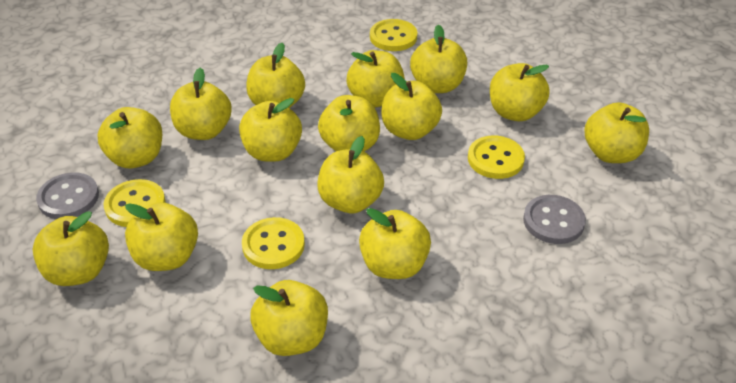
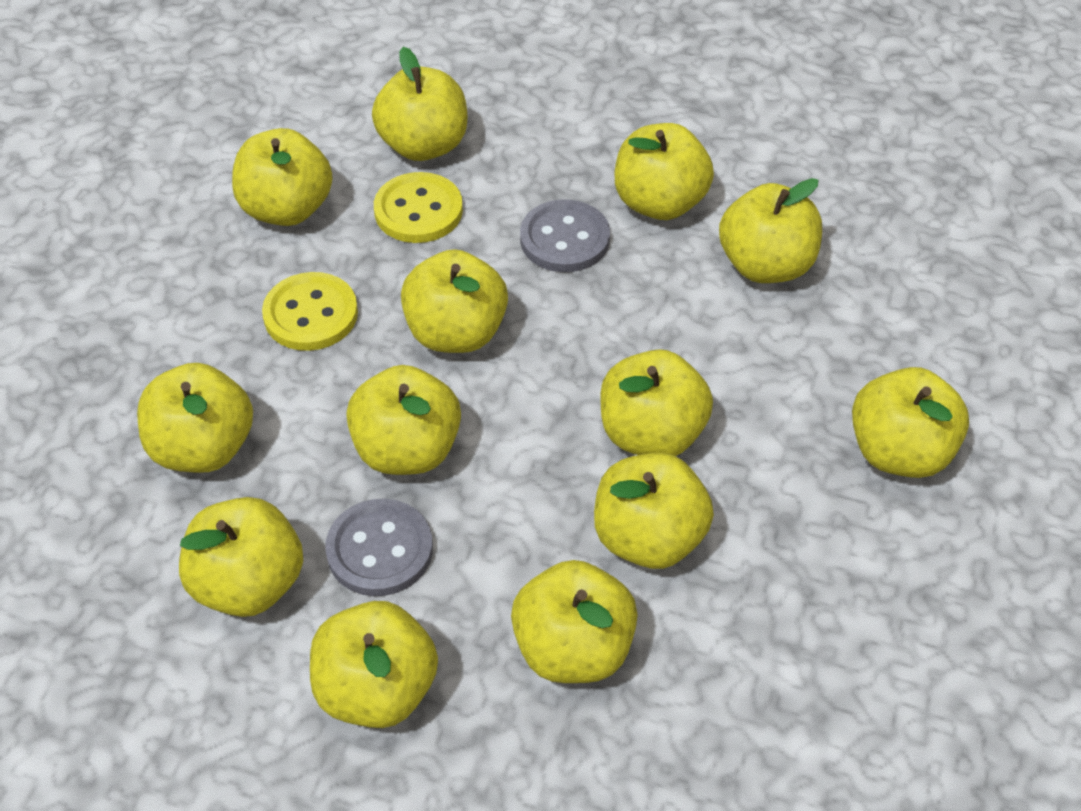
yellow apple: [32,211,109,286] [98,107,162,168] [125,202,198,271] [170,68,232,140] [239,98,302,162] [246,43,305,108] [250,280,328,356] [317,136,384,213] [318,95,380,151] [346,50,405,107] [359,208,431,279] [381,73,442,140] [410,25,467,93] [490,63,550,121] [585,102,649,163] = 15 -> [137,363,253,473] [179,497,303,617] [232,128,333,226] [310,601,438,728] [346,365,461,475] [372,47,467,161] [401,249,508,353] [511,560,638,683] [594,453,714,569] [600,349,713,456] [615,123,714,220] [719,178,822,283] [852,367,969,478] = 13
yellow button: [103,179,166,227] [242,217,305,269] [370,19,417,51] [468,136,525,179] = 4 -> [262,272,358,351] [374,172,463,243] = 2

